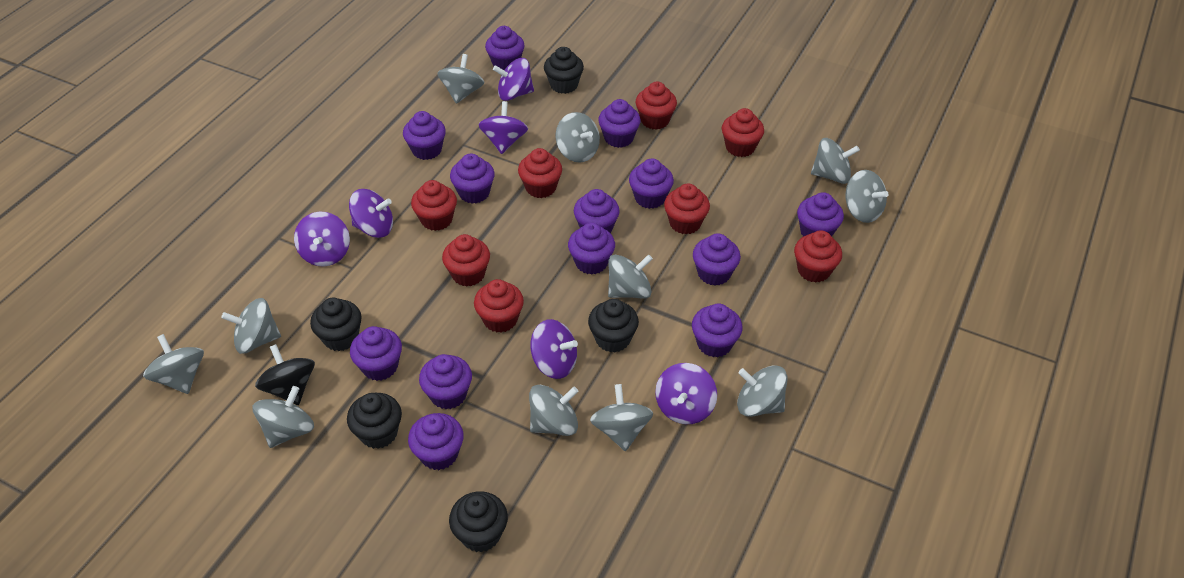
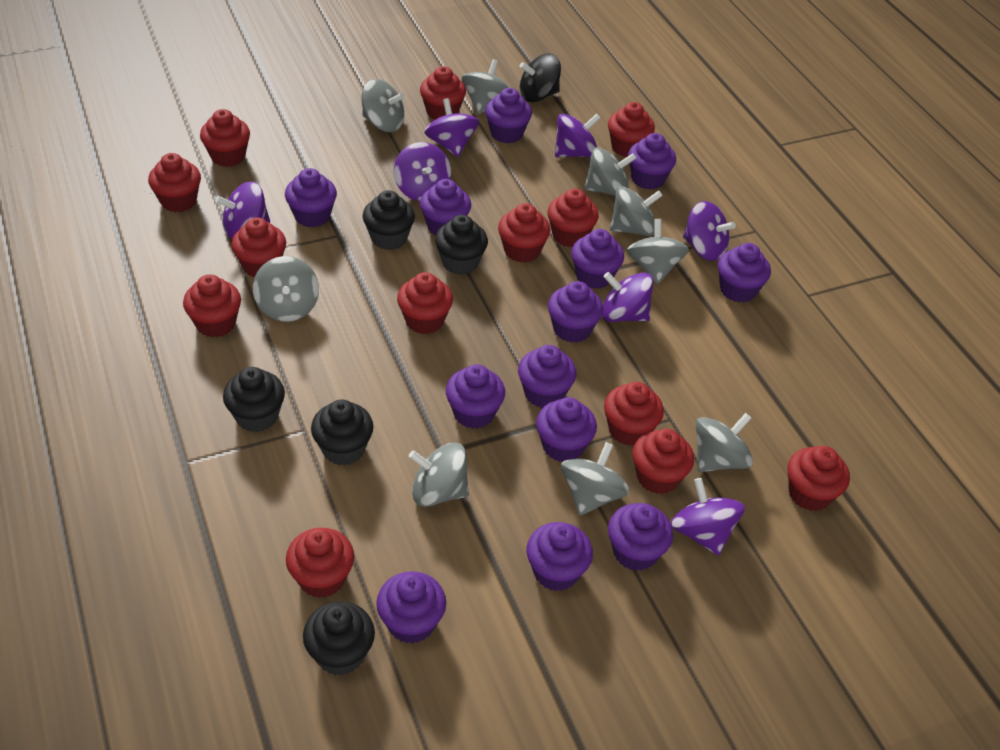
grey spinning top: [143,334,204,394] [221,298,281,354] [253,386,314,448] [437,54,484,104] [529,385,578,436] [555,112,600,163] [590,384,653,451] [608,254,653,299] [737,366,787,417] [811,138,860,184] [845,170,888,223] = 11 -> [253,256,319,322] [361,79,405,132] [409,443,469,507] [462,59,510,114] [561,442,630,515] [584,147,636,196] [610,186,663,236] [627,219,689,284] [696,413,753,472] = 9
purple spinning top: [294,212,350,267] [349,189,393,238] [478,101,528,154] [493,58,534,101] [530,319,578,379] [655,363,717,424] = 6 -> [215,181,270,239] [394,142,451,201] [424,98,479,157] [555,113,601,157] [602,272,653,322] [671,478,745,555] [683,201,736,261] = 7
red cupcake: [411,180,457,231] [442,234,490,286] [474,279,524,333] [518,148,562,198] [635,82,677,130] [664,183,710,234] [722,108,764,157] [794,230,842,283] = 8 -> [148,153,201,212] [183,274,241,337] [200,109,250,167] [231,217,286,277] [286,528,354,598] [397,272,453,334] [420,66,466,120] [498,203,550,263] [548,188,599,247] [604,382,664,446] [608,102,655,157] [632,429,694,494] [787,446,850,511] = 13

